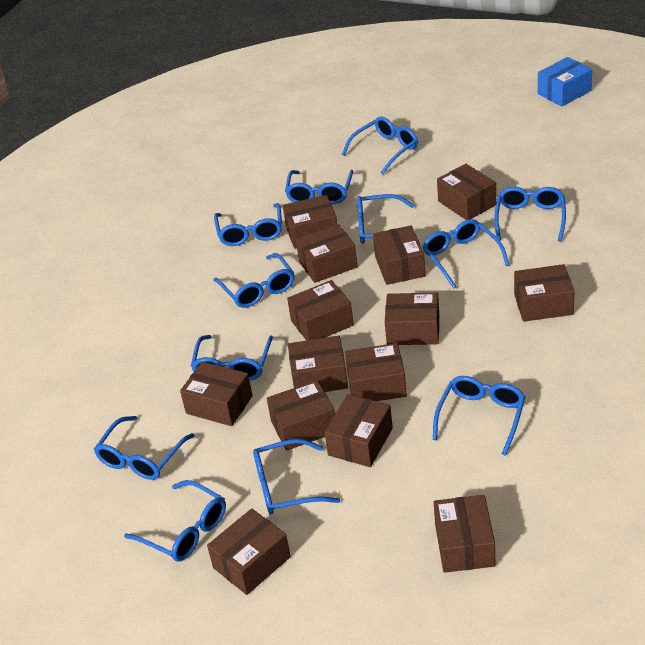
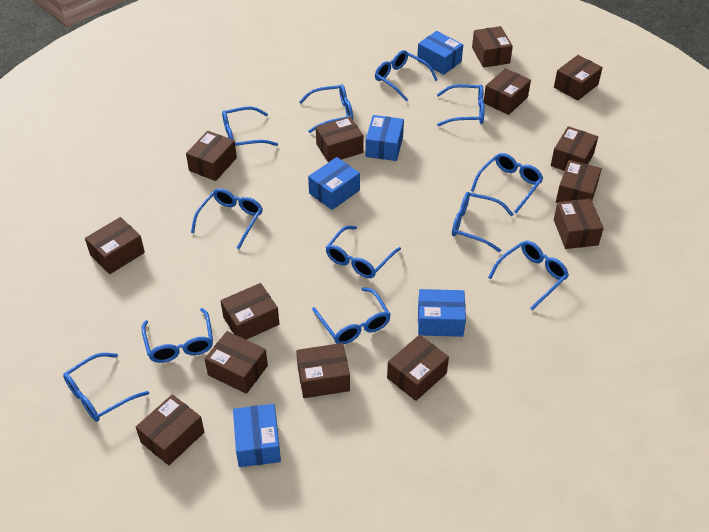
blue box: [538,57,592,106] = 1 -> [233,404,281,467] [308,157,360,210] [365,115,404,161] [417,31,463,75] [418,289,466,337] = 5

